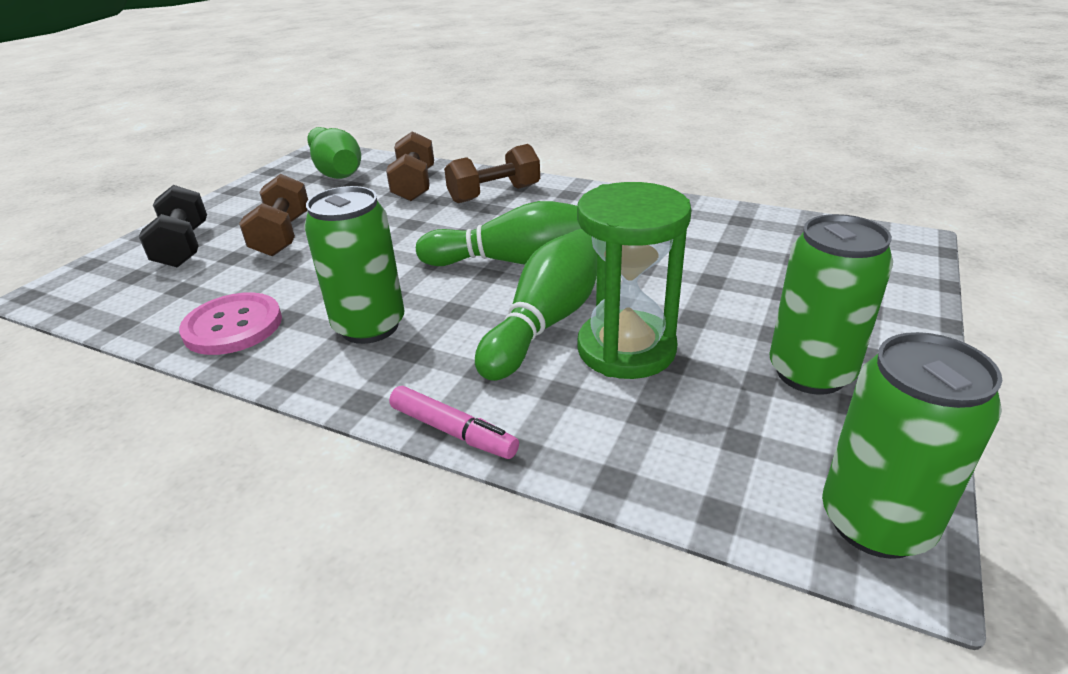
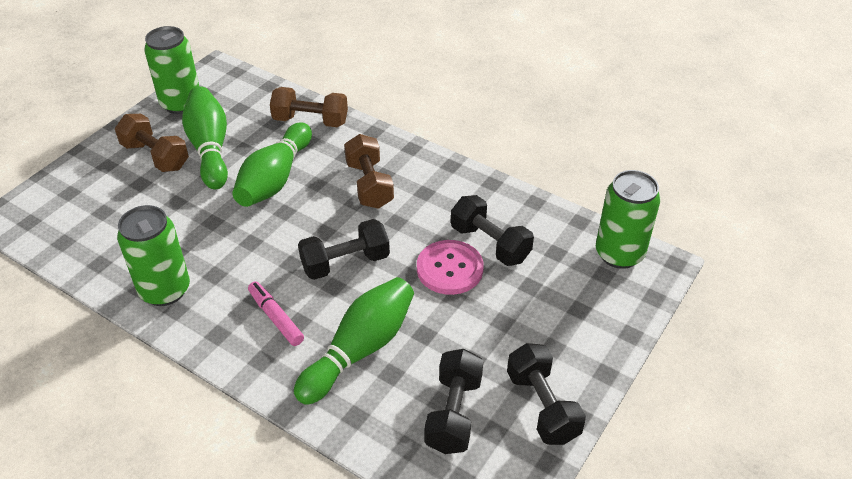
black dumbbell: [139,185,207,268] = 1 -> [298,219,390,280] [424,349,483,454] [451,195,534,266] [507,343,586,445] = 4
green hourglass: [577,182,692,379] = 1 -> none = 0

